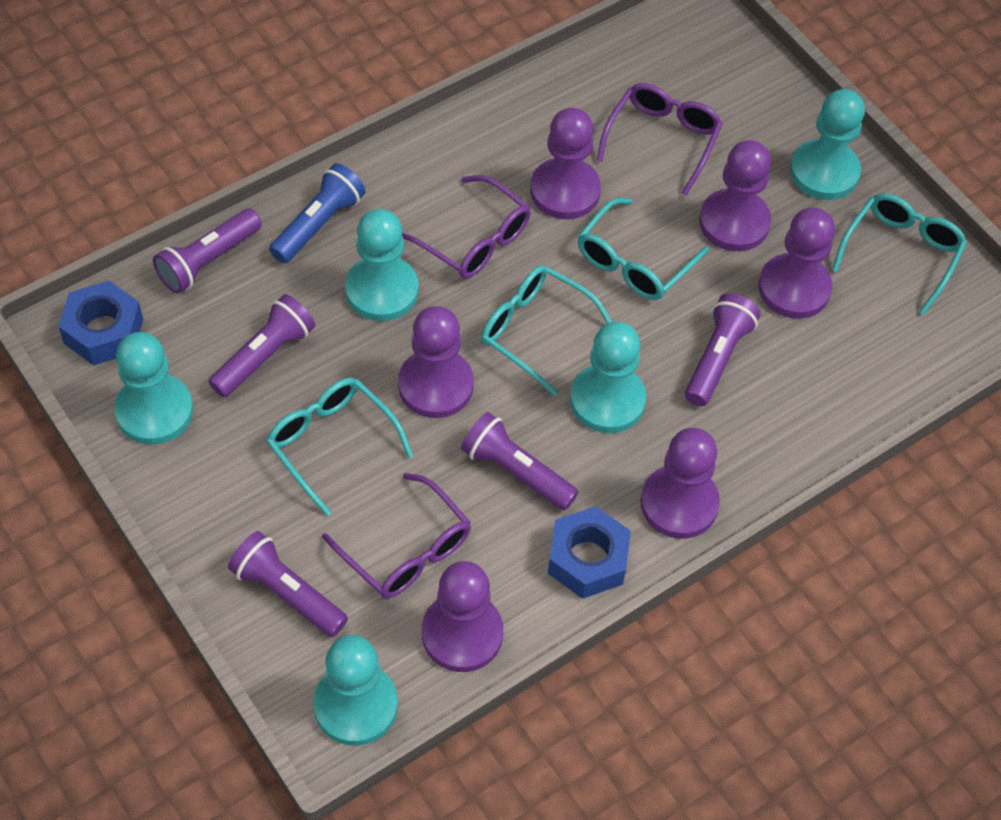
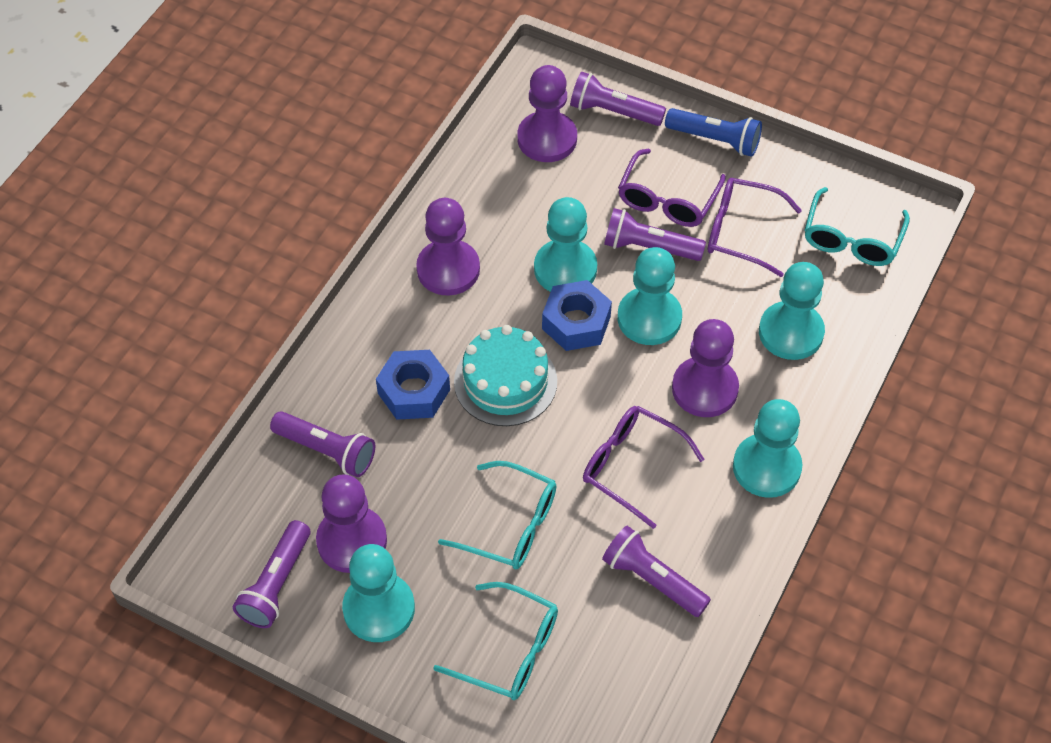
purple pawn: [398,306,474,418] [422,561,503,672] [530,108,601,219] [640,428,720,539] [699,140,771,251] [758,208,835,319] = 6 -> [316,474,387,573] [416,198,480,296] [518,65,577,162] [672,319,739,417] = 4
turquoise cake: none = 0 -> [454,325,557,426] = 1
turquoise glasses: [266,378,413,516] [481,265,612,396] [578,198,709,300] [832,193,967,315] = 4 -> [433,582,558,700] [438,461,557,569] [805,187,910,266] = 3

